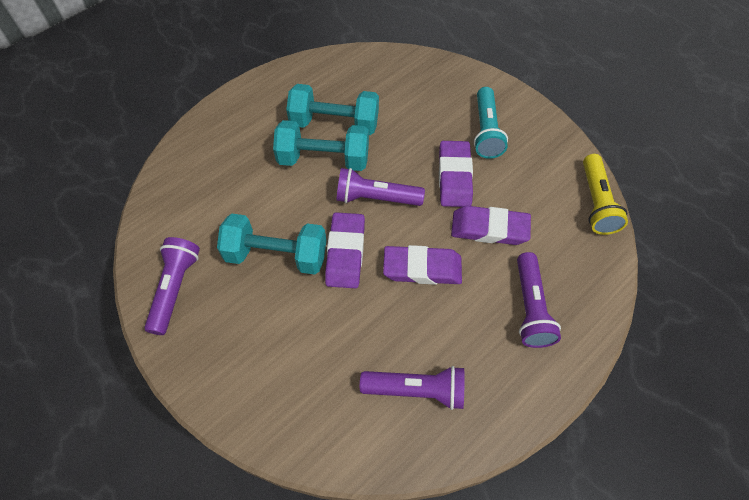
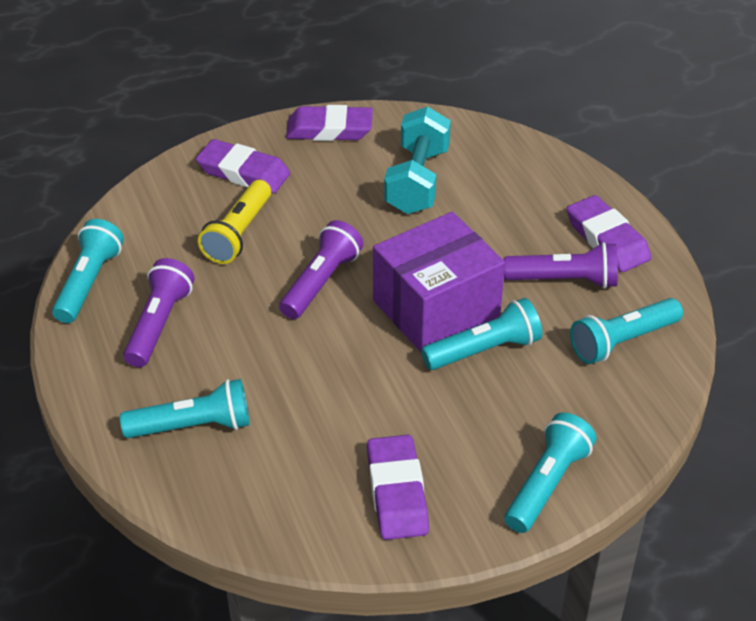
purple box: none = 0 -> [373,212,505,352] = 1
purple flashlight: [144,237,200,335] [337,168,425,206] [360,366,465,410] [517,252,561,348] = 4 -> [124,258,195,367] [279,220,363,319] [504,242,618,289] = 3
turquoise dumbbell: [217,214,326,275] [273,120,369,171] [286,84,379,135] = 3 -> [384,107,451,214] = 1
turquoise flashlight: [474,87,508,159] = 1 -> [52,219,124,323] [120,379,250,438] [421,298,542,370] [504,413,596,533] [570,298,683,364] = 5

